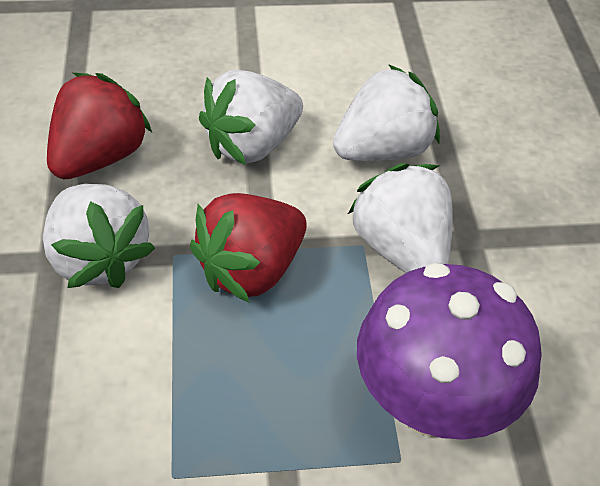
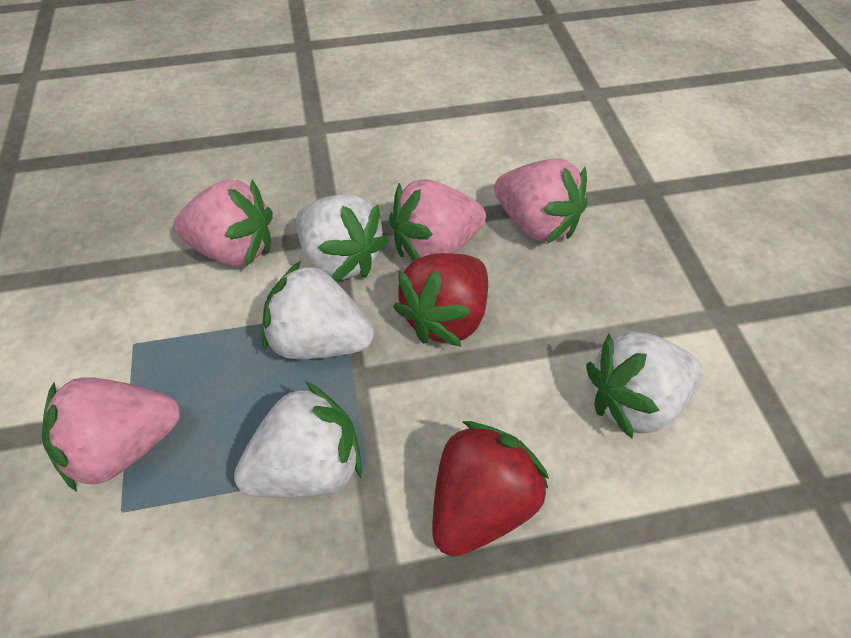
pink strawberry: none = 0 -> [42,377,180,492] [173,179,273,267] [389,179,486,261] [494,158,588,244] = 4
purple mushroom: [357,263,542,440] = 1 -> none = 0

